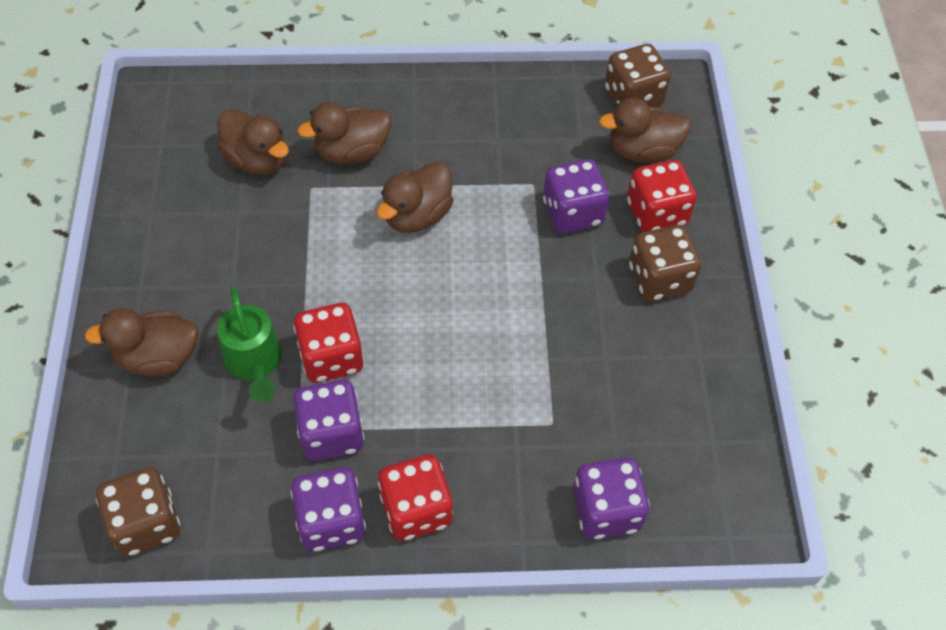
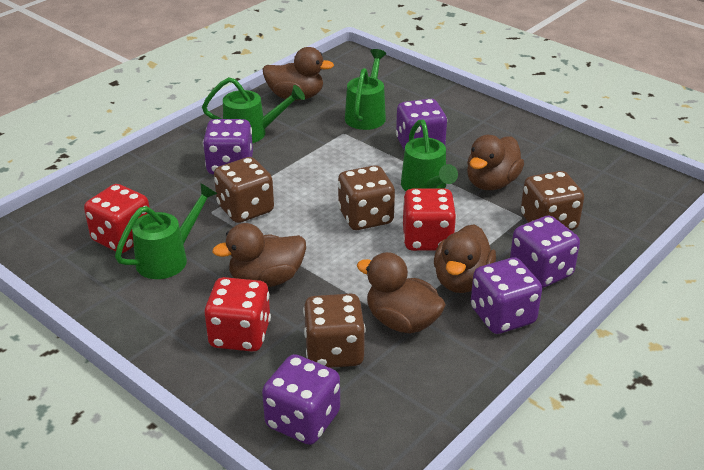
brown dice: [96,467,180,557] [605,44,671,107] [629,225,701,301] = 3 -> [214,157,274,223] [303,294,365,368] [338,165,395,230] [521,171,584,230] = 4
green watering can: [217,286,282,402] = 1 -> [115,183,218,279] [202,77,305,143] [345,49,386,130] [401,120,458,191] = 4
purple dice: [291,467,366,552] [293,380,364,461] [543,159,609,233] [573,457,650,539] = 4 -> [203,119,253,175] [262,354,340,445] [396,99,447,151] [471,258,542,334] [510,215,580,288] = 5

